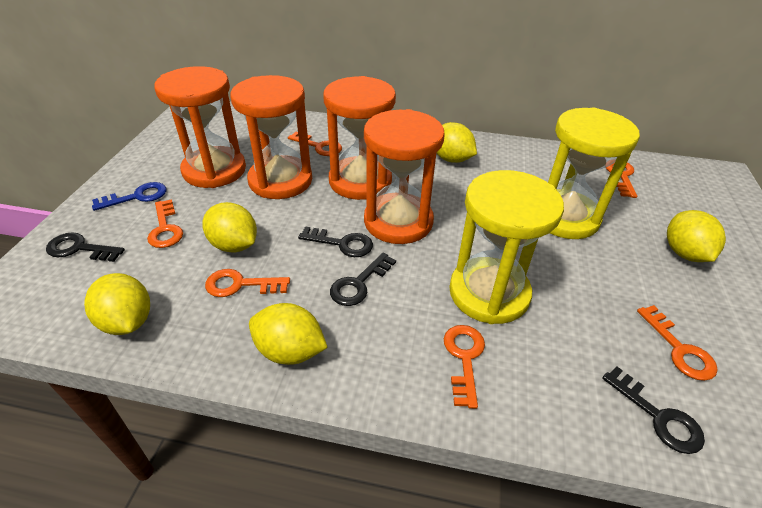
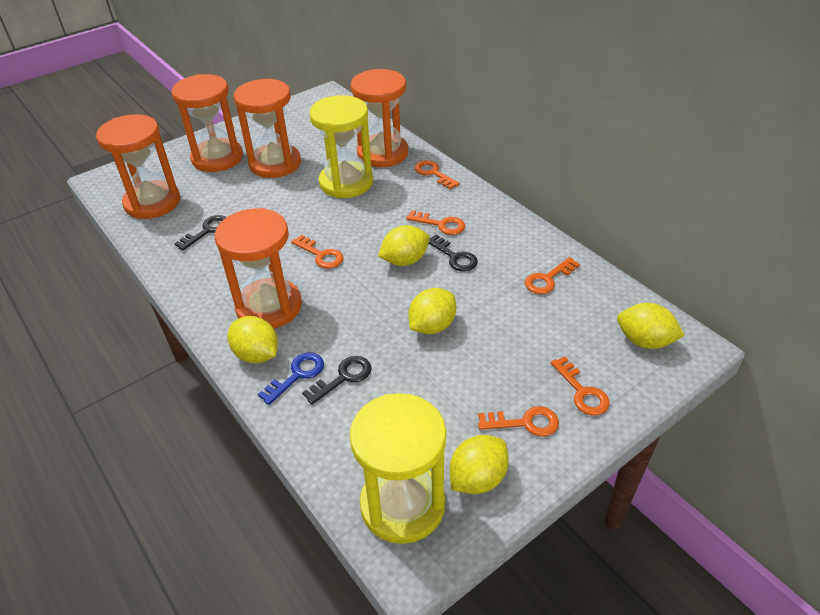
black key: [46,232,125,262] [298,226,373,257] [330,253,396,306] [602,366,705,454] = 4 -> [174,215,227,251] [302,356,372,405] [429,234,478,272] = 3
orange hourglass: [154,66,246,188] [230,75,312,199] [323,76,396,200] [364,109,445,244] = 4 -> [96,114,180,219] [171,74,243,172] [215,208,302,329] [234,78,301,178] [351,69,408,167] = 5

